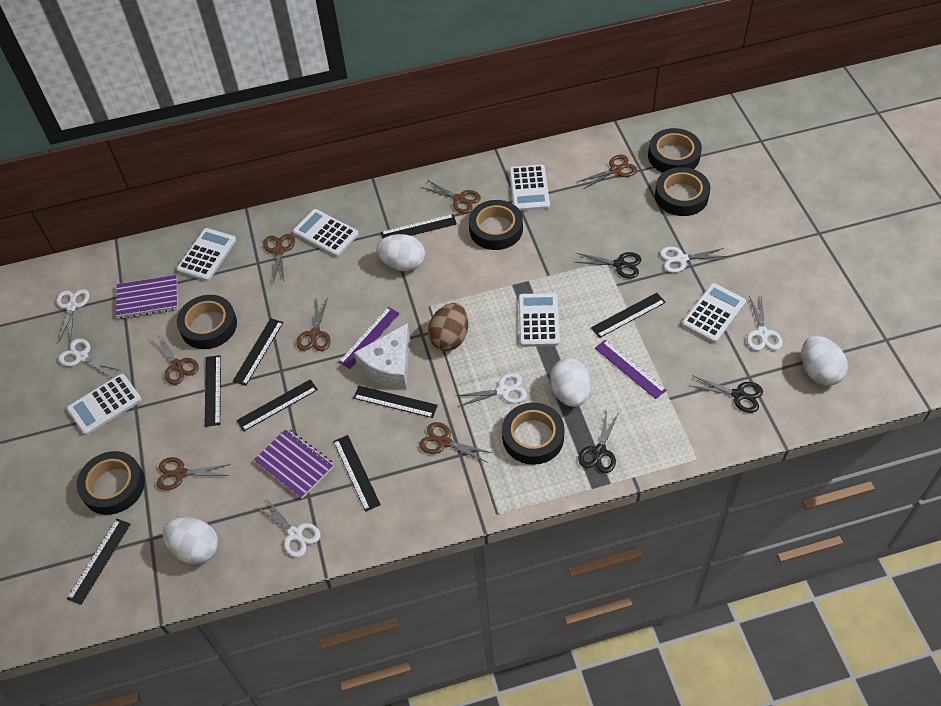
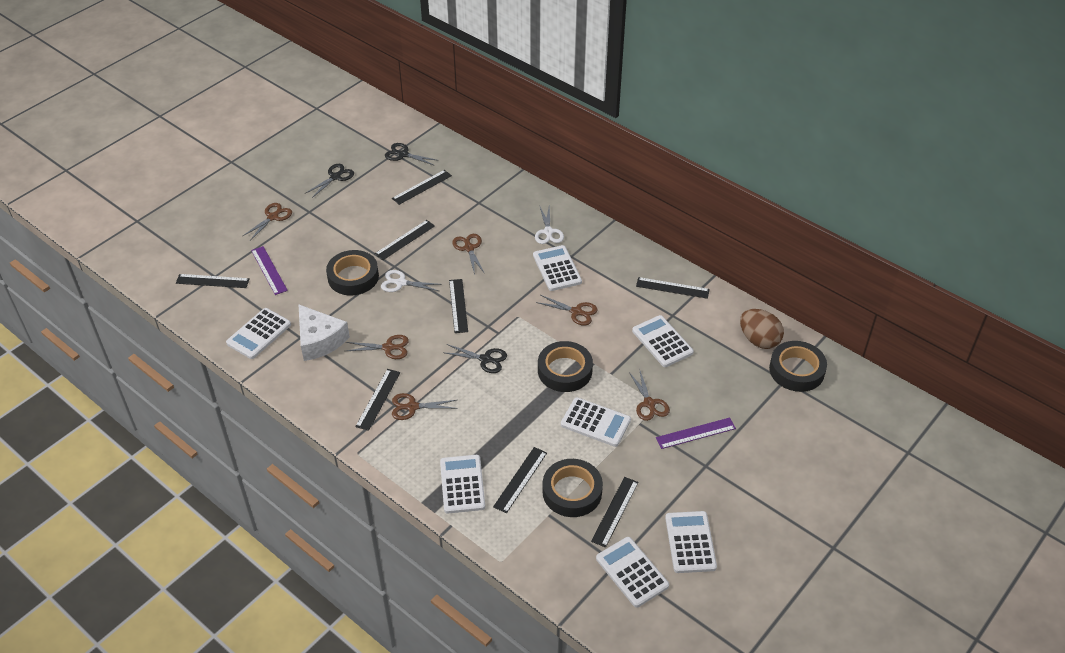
black tape: [77,451,145,515] [177,295,237,349] [469,200,523,250] [502,403,565,465] [648,128,702,173] [655,167,710,216] = 6 -> [326,250,379,295] [538,341,593,392] [542,459,603,517] [769,341,827,392] = 4
brown scissors: [150,333,199,385] [157,457,231,490] [263,234,295,282] [296,297,331,351] [419,422,493,463] [421,180,481,214] [578,155,637,189] = 7 -> [243,203,292,241] [346,335,409,359] [392,393,458,420] [452,234,485,275] [536,295,598,326] [629,368,670,421] = 6
purple notebook: [116,275,178,319] [254,428,334,499] = 2 -> none = 0
white calculator: [67,374,142,435] [176,228,236,281] [293,209,359,257] [509,165,550,211] [518,293,560,347] [682,283,746,343] = 6 -> [226,308,291,359] [440,455,485,513] [533,245,582,291] [561,397,631,447] [596,537,669,607] [632,315,694,367] [665,511,717,573] = 7
white egg: [162,517,218,564] [376,234,425,272] [550,358,591,407] [802,336,848,386] = 4 -> none = 0
white scissors: [56,289,90,343] [58,338,119,379] [256,498,320,557] [456,373,527,407] [660,247,727,273] [747,295,783,351] = 6 -> [381,270,442,292] [535,205,564,244] = 2

